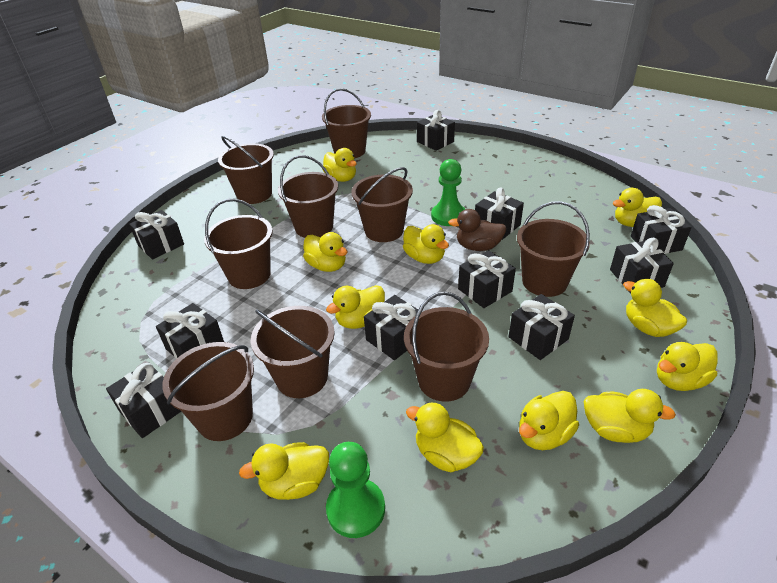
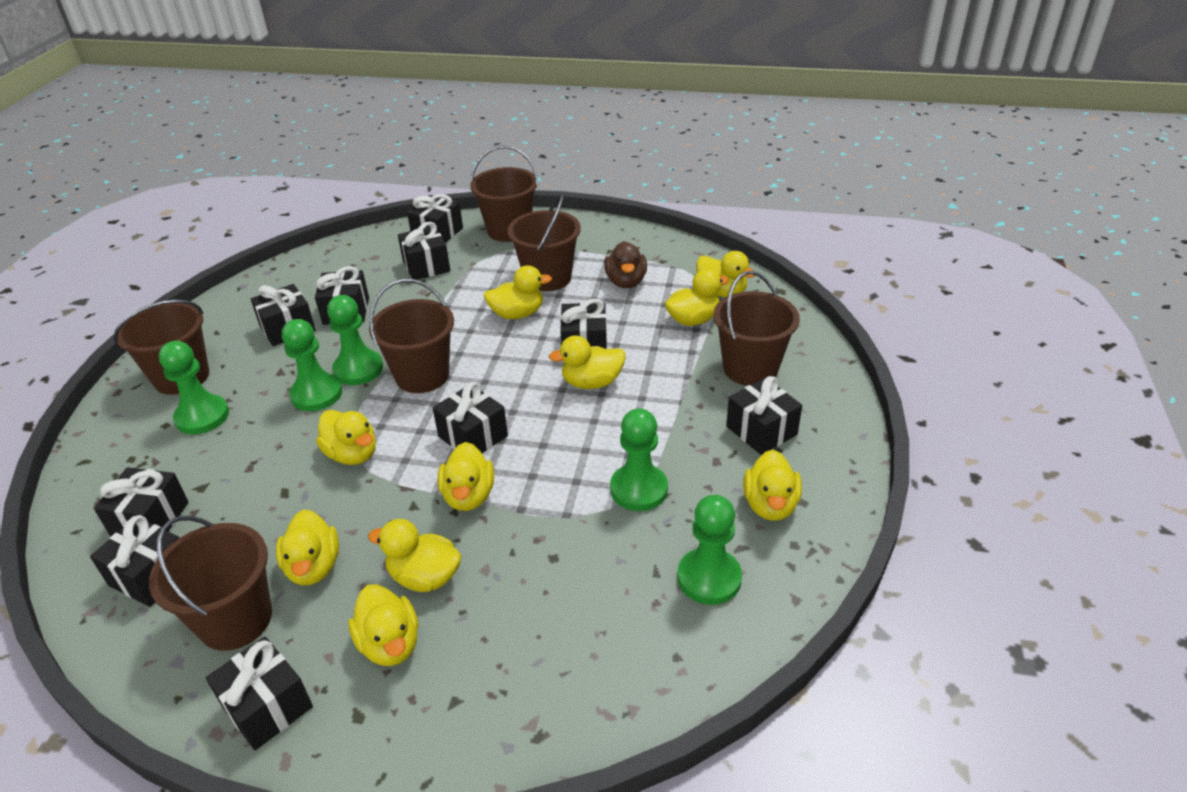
brown bucket: [163,342,254,441] [204,199,273,289] [218,136,274,204] [251,306,335,398] [278,155,338,238] [322,88,371,159] [351,167,413,242] [404,291,489,401] [517,201,590,297] = 9 -> [113,300,209,395] [149,516,272,651] [369,279,454,393] [470,146,539,242] [507,193,581,291] [713,271,800,386] = 6
green pawn: [326,442,385,538] [431,159,465,226] = 2 -> [159,341,229,434] [282,319,342,411] [327,295,383,385] [610,408,668,511] [677,495,742,605] = 5
yellow duck: [239,442,329,500] [303,232,348,272] [323,148,357,182] [326,285,385,329] [403,224,449,264] [406,402,484,472] [519,391,579,450] [584,389,676,443] [613,188,662,227] [623,279,687,337] [657,342,718,391] = 11 -> [276,509,339,585] [316,410,376,465] [348,584,418,666] [368,519,461,592] [438,442,494,511] [484,265,552,319] [549,335,626,389] [665,269,729,326] [696,251,755,297] [743,450,802,521] = 10

